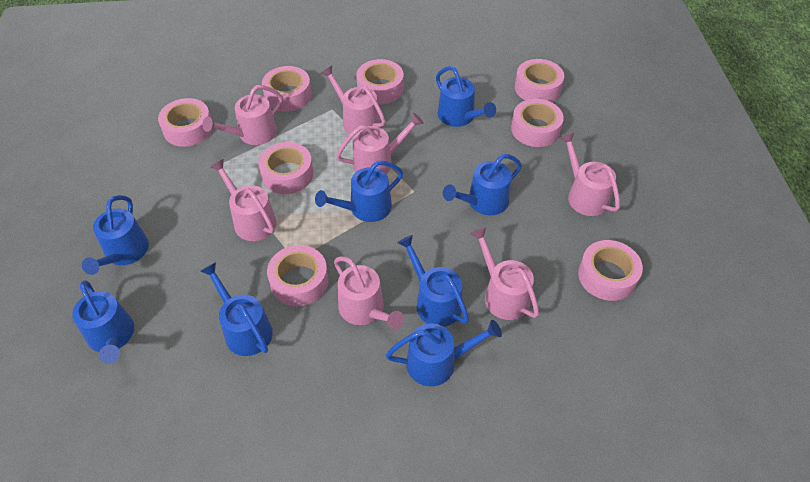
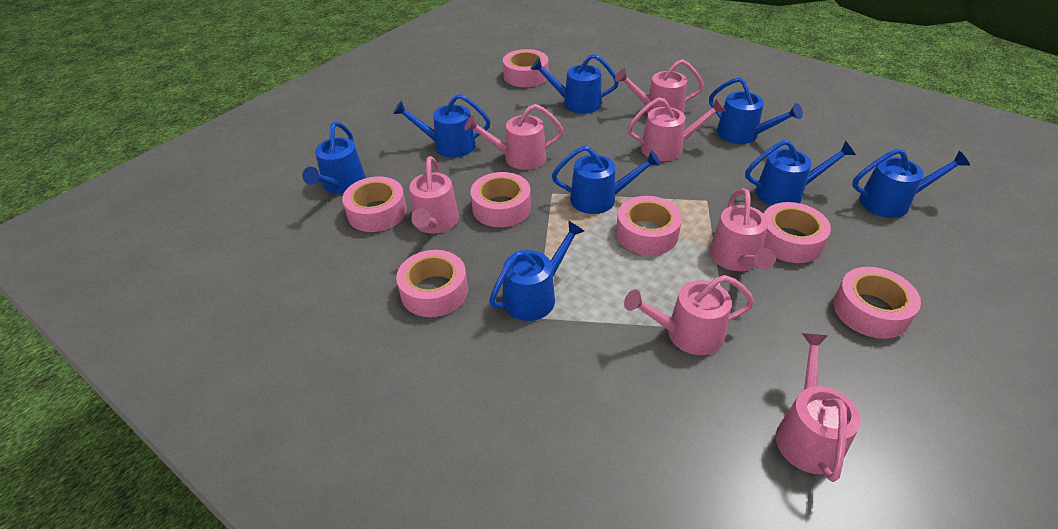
pink tape: [158,98,213,147] [258,142,313,194] [262,66,312,112] [267,245,329,306] [356,59,404,104] [511,99,564,147] [515,59,564,102] [578,240,643,301] = 8 -> [342,177,407,232] [396,250,468,317] [470,172,531,227] [503,49,548,87] [616,196,682,255] [763,202,831,263] [833,267,921,339] = 7

